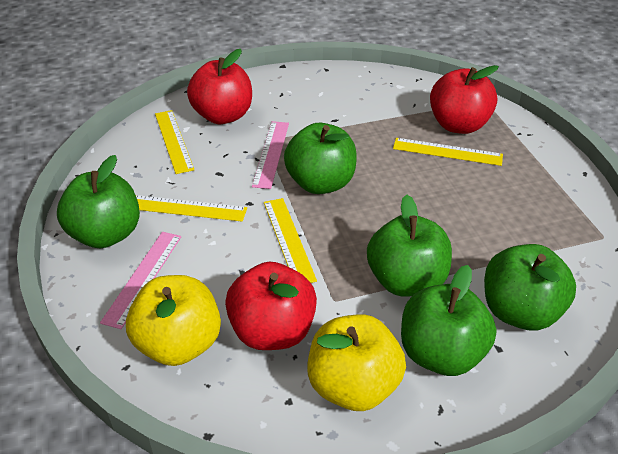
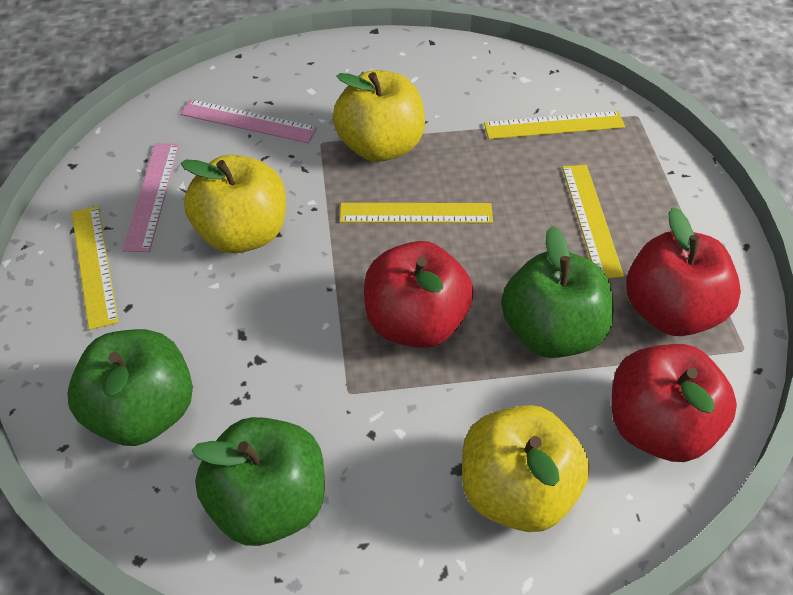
green apple: [57,155,140,248] [284,123,357,194] [367,195,452,297] [401,265,496,376] [484,244,576,330] = 5 -> [68,329,193,446] [191,417,325,546] [501,226,614,358] = 3
yellow apple: [126,275,221,366] [307,314,406,411] = 2 -> [181,155,286,253] [333,70,425,162] [462,405,589,532] = 3

